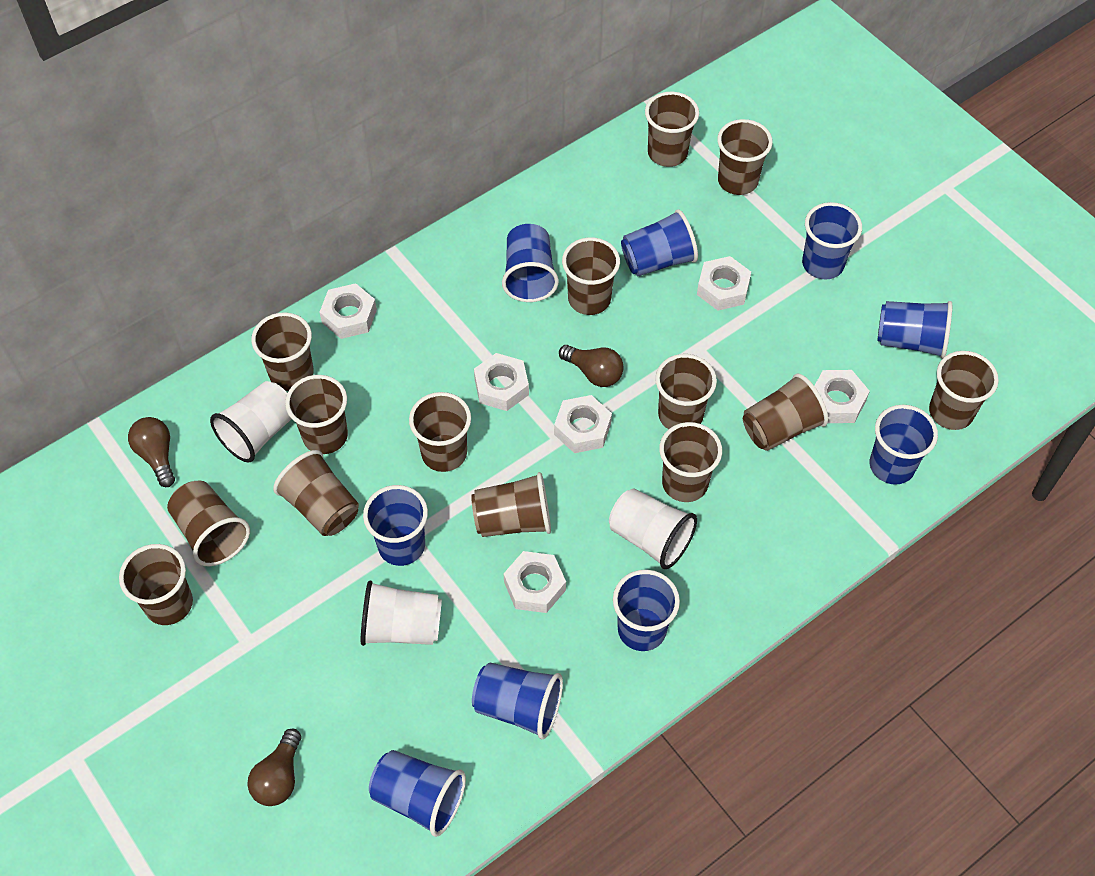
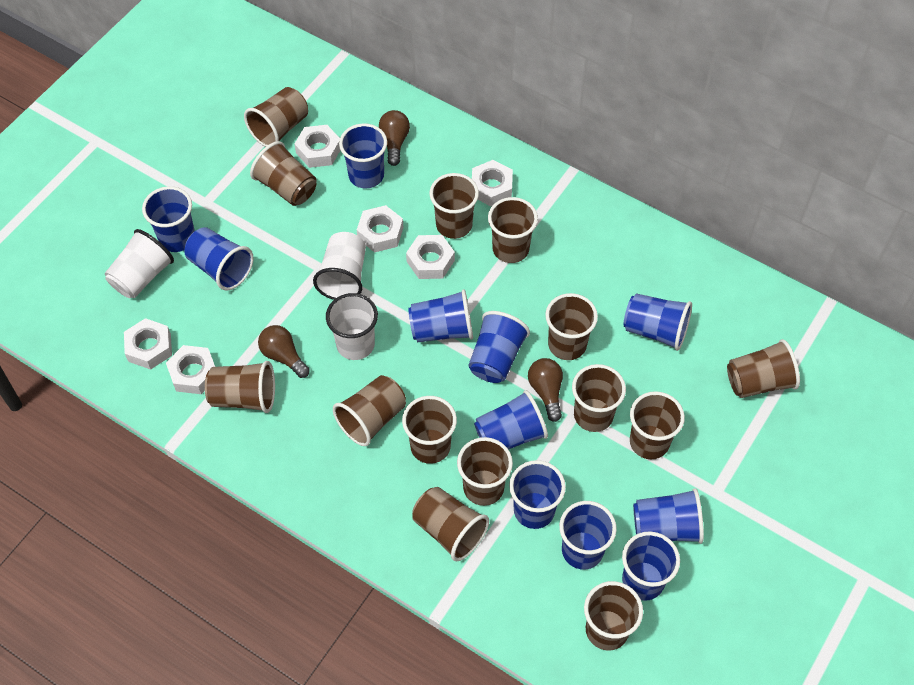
blue cup: [363,485,428,566] [369,750,466,837] [472,663,563,739] [502,224,559,302] [613,570,680,651] [621,209,698,276] [802,202,862,280] [870,405,938,485] [877,301,952,359] = 9 -> [142,186,195,252] [184,227,254,291] [339,123,387,188] [408,289,473,342] [469,311,530,383] [474,390,548,450] [509,460,566,529] [559,501,617,570] [622,531,680,601] [624,293,692,351] [633,488,704,544] = 11

